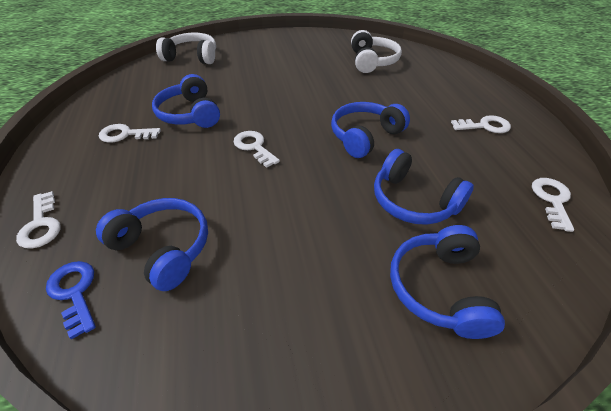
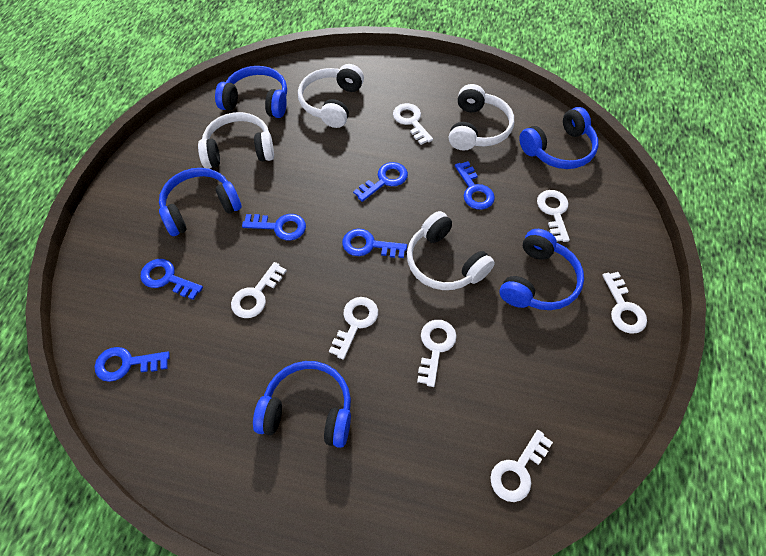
blue key: [46,261,96,340] = 1 -> [95,347,170,382] [140,259,203,300] [242,214,306,241] [342,229,407,258] [353,162,408,202] [455,161,495,210] = 6
white headphones: [156,33,216,64] [351,30,402,73] = 2 -> [198,112,274,169] [298,64,364,128] [407,211,495,290] [449,84,514,150] = 4
white key: [16,191,61,249] [99,124,161,143] [234,131,280,168] [451,115,511,133] [532,178,574,232] = 5 -> [231,262,287,318] [329,297,378,360] [393,103,433,145] [417,320,457,387] [490,430,553,502] [537,190,570,242] [602,272,647,334] = 7

